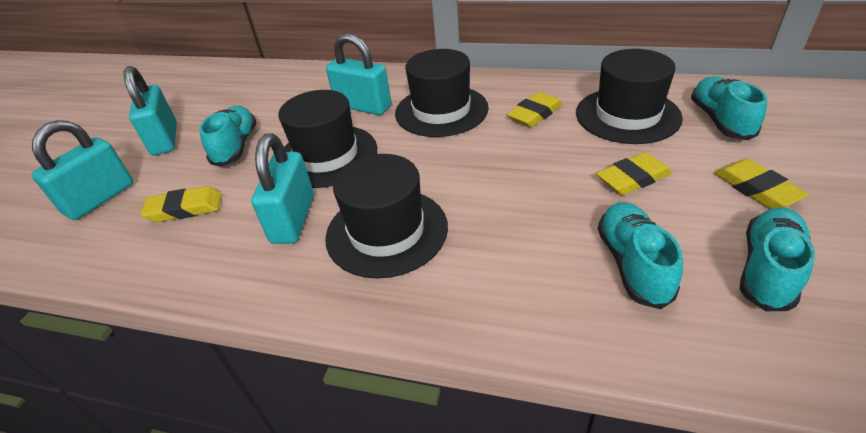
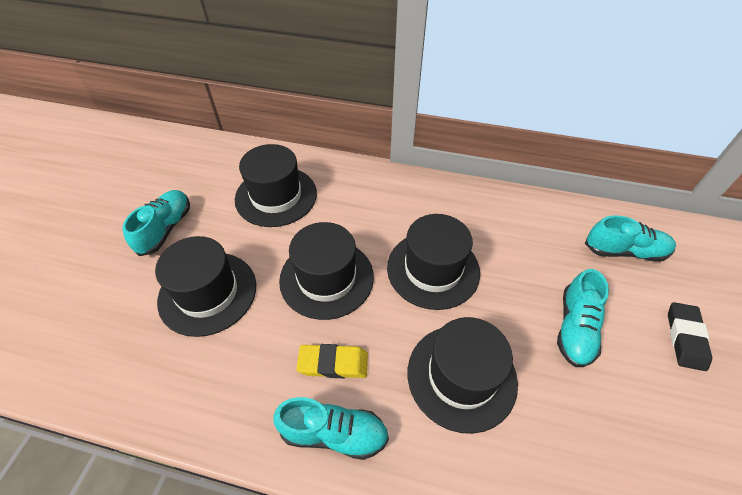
black eraser: none = 0 -> [668,302,712,371] = 1
black hat: [278,90,377,188] [325,154,448,279] [395,49,489,137] [576,49,683,144] = 4 -> [155,236,256,337] [235,144,317,227] [279,222,374,320] [387,214,480,310] [408,317,518,434] = 5
turquoise padlock: [31,120,133,220] [123,66,177,155] [251,134,314,244] [326,33,391,115] = 4 -> none = 0
yellow eraser: [140,186,222,222] [507,92,563,127] [596,152,672,195] [714,159,809,209] = 4 -> [297,344,368,378] = 1

